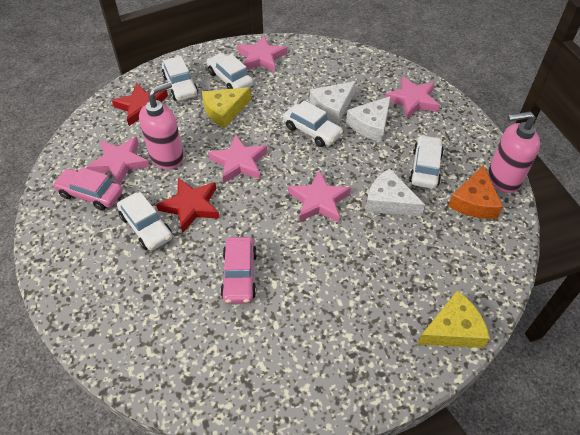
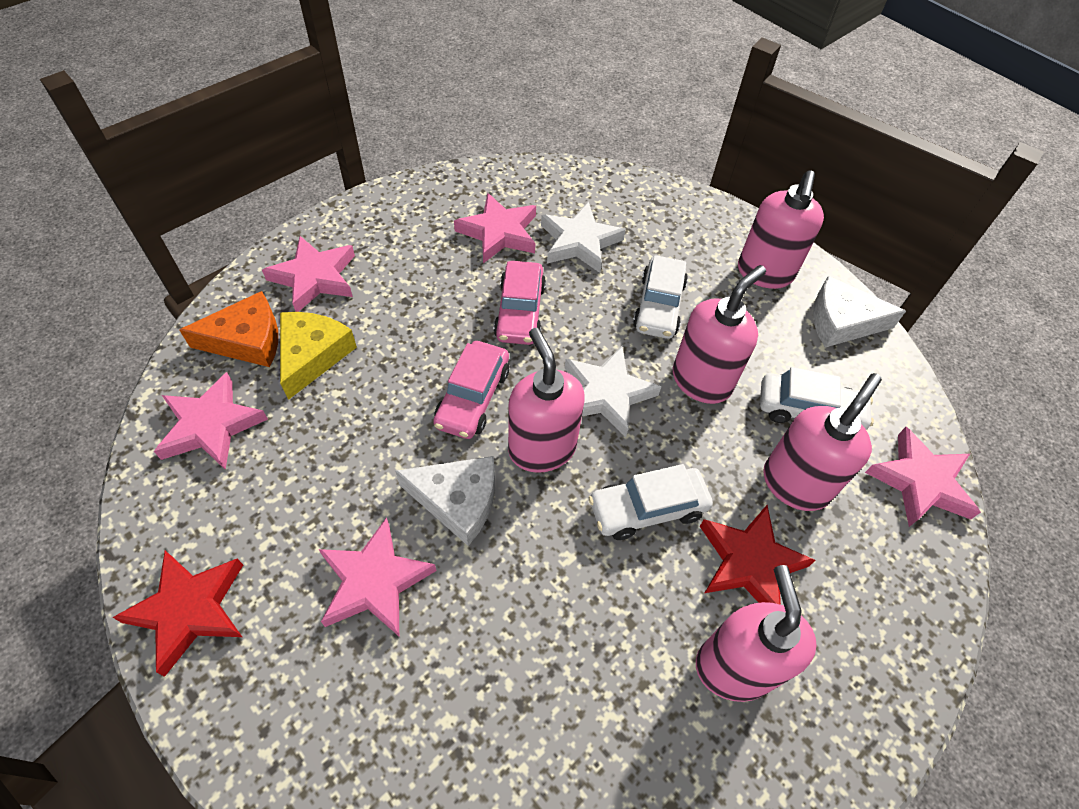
pink soap dispenser: [139,81,184,170] [488,111,540,193] = 2 -> [508,328,585,473] [673,265,766,404] [696,565,817,702] [738,171,824,289] [763,373,882,511] = 5
white car: [117,192,172,251] [162,56,198,101] [207,53,254,89] [283,100,343,147] [409,135,444,189] = 5 -> [588,464,713,540] [633,256,688,339] [760,367,874,430] = 3
white cheese: [310,81,356,124] [346,96,391,142] [365,168,425,216] = 3 -> [395,456,495,546] [813,276,906,347] = 2
white star: none = 0 -> [541,202,626,273] [565,346,661,437] = 2
yellow cheese: [202,87,251,128] [418,290,490,348] = 2 -> [280,312,357,400] = 1

